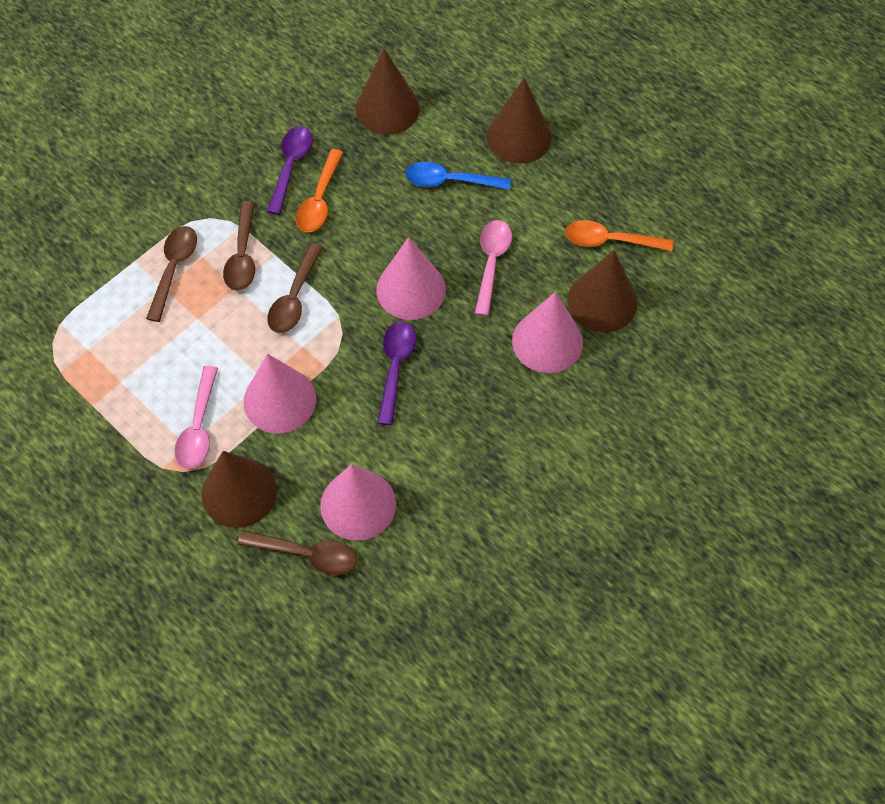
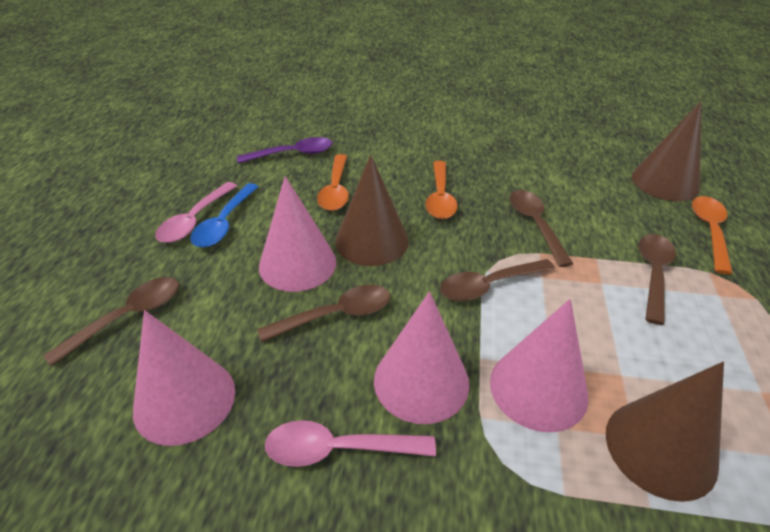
brown cone: [202,451,277,528] [356,49,420,135] [487,78,552,164] [567,250,637,332] = 4 -> [335,154,409,266] [606,362,724,502] [632,101,701,201] = 3
brown spoon: [146,226,197,322] [223,201,255,291] [238,530,357,576] [267,243,323,333] = 4 -> [43,277,179,367] [257,285,390,342] [440,259,555,301] [510,190,573,267] [638,234,676,325] = 5
orange spoon: [296,149,344,232] [565,220,673,252] = 2 -> [317,154,349,211] [425,161,458,219] [692,196,733,274] = 3
purple spoon: [267,126,313,215] [377,321,416,425] = 2 -> [237,137,332,164] = 1

